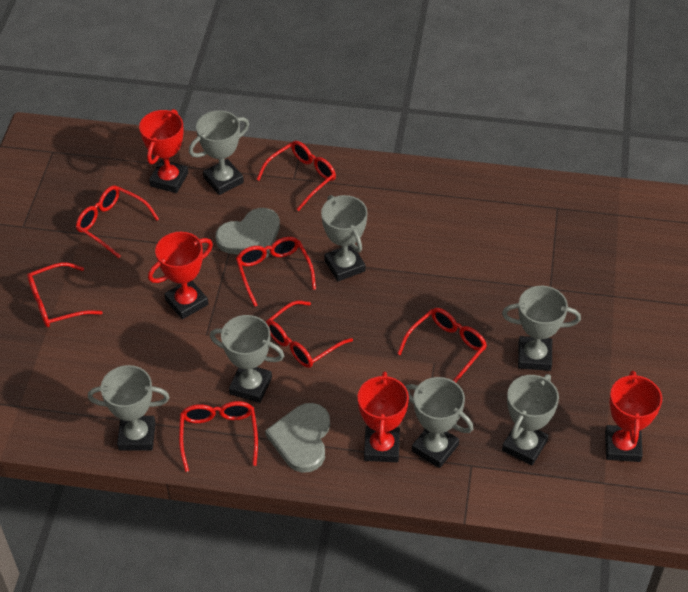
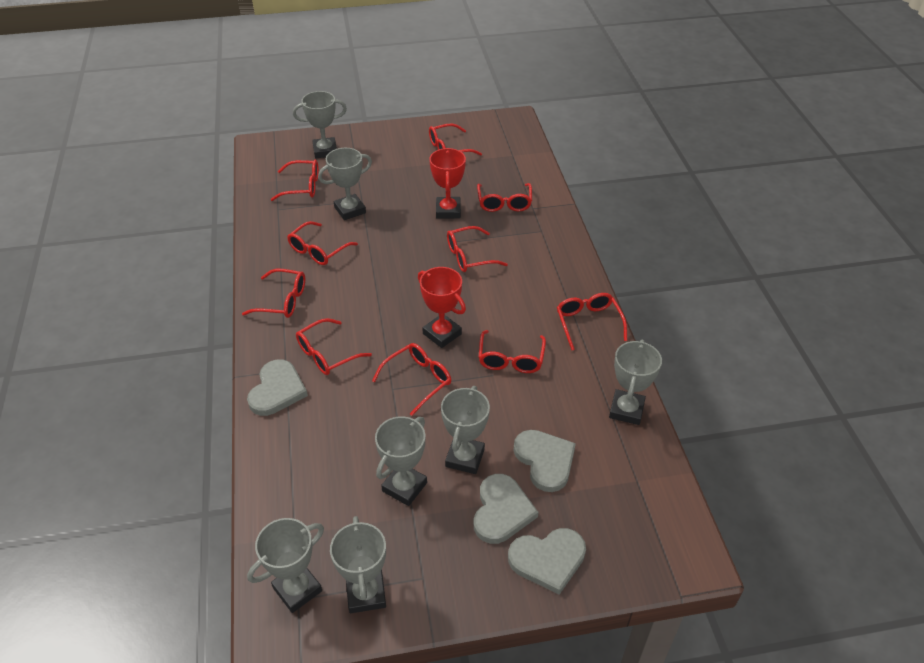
grey heart: [215,208,280,258] [265,403,330,473] = 2 -> [247,359,308,416] [474,474,539,544] [508,528,586,595] [513,430,576,492] = 4
red glasses: [27,262,103,328] [76,186,159,258] [179,401,258,472] [236,237,316,307] [256,141,336,211] [266,300,353,368] [397,308,487,382] = 7 -> [242,269,305,318] [270,160,319,201] [287,221,358,265] [296,318,372,375] [372,343,451,416] [429,123,482,156] [447,226,508,272] [477,183,532,212] [479,330,546,373] [557,293,627,350] = 10
red trophy: [139,109,188,193] [148,232,213,319] [358,372,409,462] [605,371,662,462] = 4 -> [418,267,466,348] [429,148,466,218] = 2

